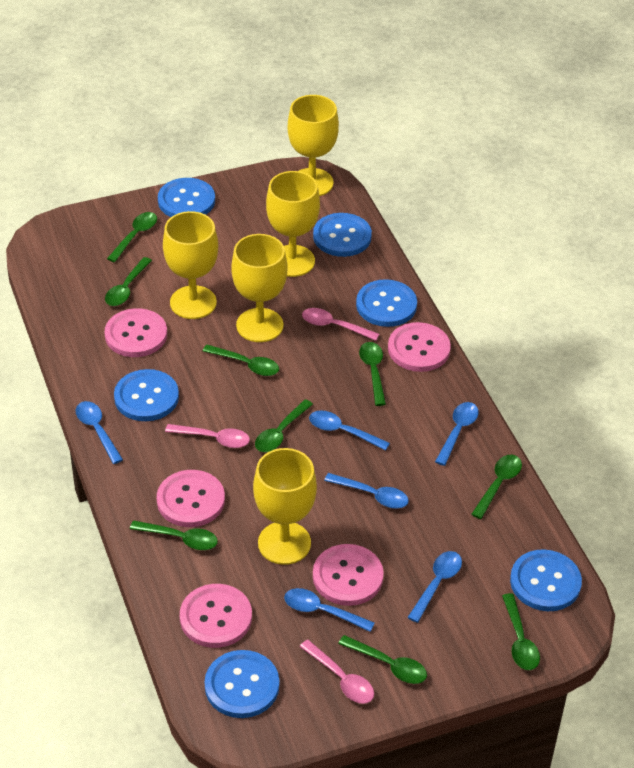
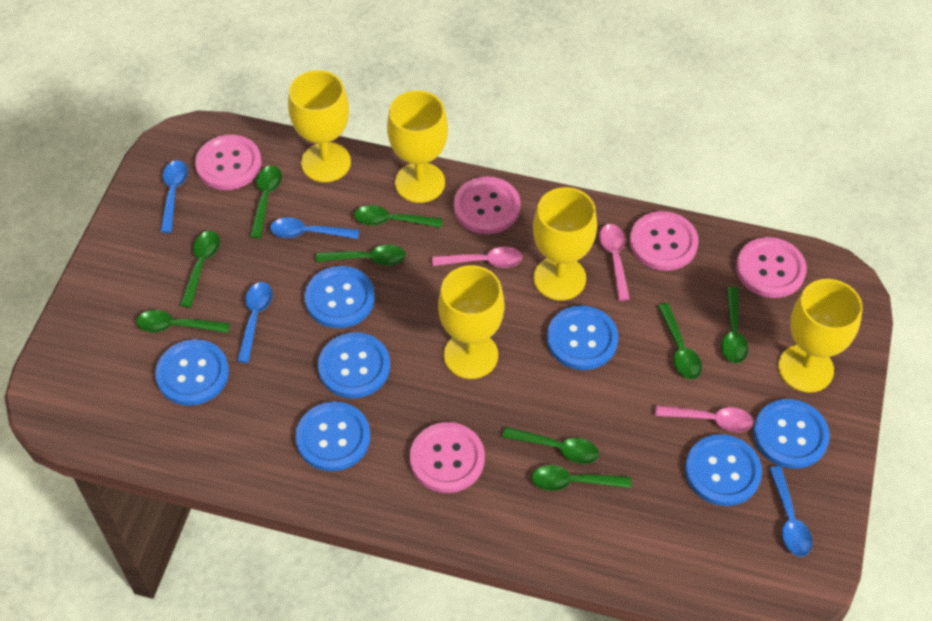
blue button: [114,369,179,421] [158,178,215,217] [205,650,279,718] [313,213,372,257] [356,279,417,327] [510,549,582,611] = 6 -> [155,339,229,406] [295,402,370,471] [305,266,375,328] [318,332,390,398] [547,306,618,370] [685,434,762,506] [753,399,830,469] = 7
blue spoon: [76,401,123,464] [284,588,374,632] [309,410,390,451] [324,473,409,509] [407,551,462,623] [435,402,479,466] = 6 -> [160,160,188,233] [237,282,273,363] [270,217,359,239] [769,466,812,557] = 4

